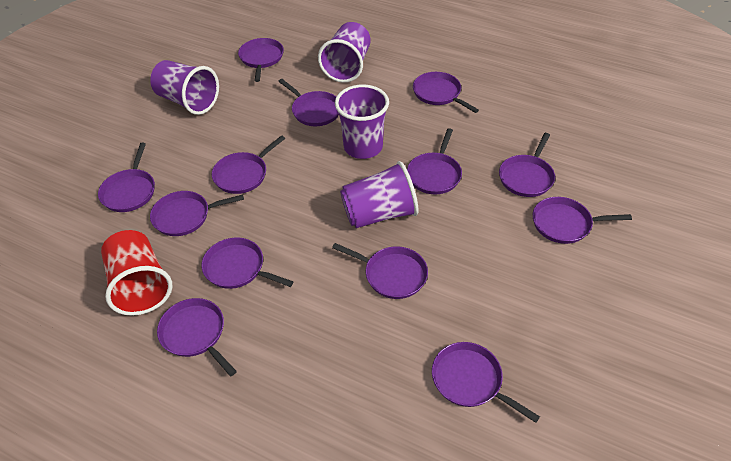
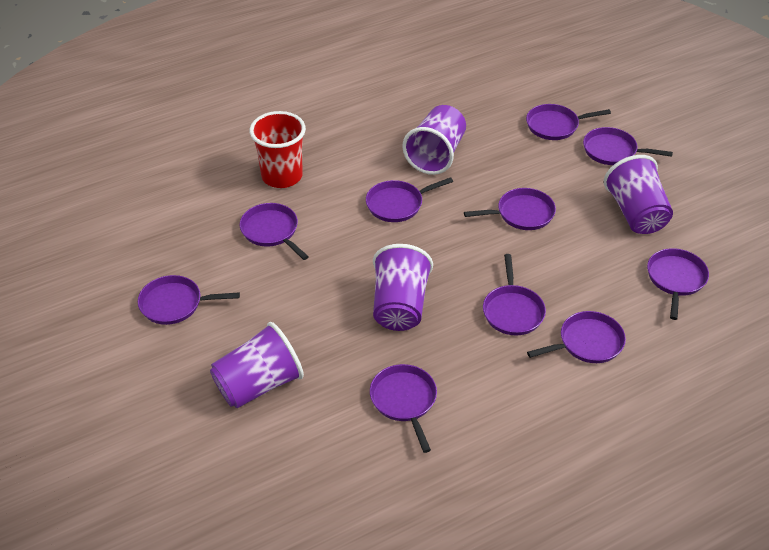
purple pan: [98,143,155,212] [150,191,244,236] [157,298,237,376] [202,238,294,289] [212,135,285,194] [238,38,284,82] [278,79,339,126] [332,243,428,299] [407,128,462,194] [413,72,479,113] [432,342,540,423] [499,133,555,197] [533,197,632,244] = 13 -> [138,275,240,325] [240,203,309,260] [366,177,453,222] [370,364,437,453] [464,188,556,230] [483,254,546,335] [526,104,611,140] [527,311,626,363] [583,127,673,165] [647,248,709,320] = 10

